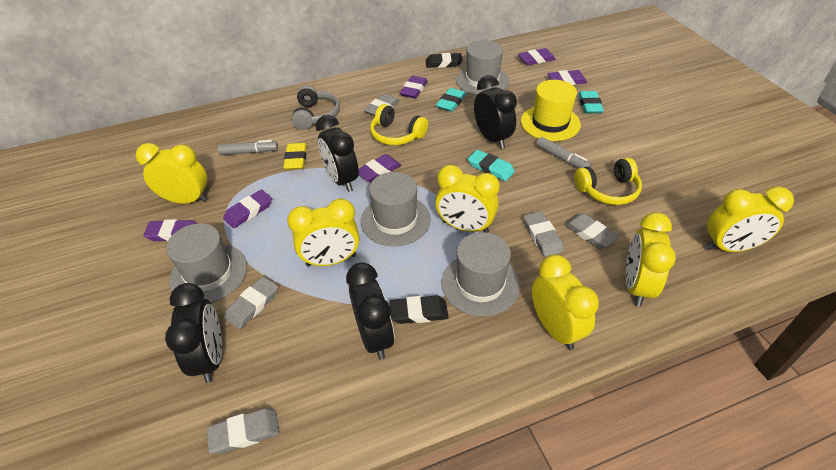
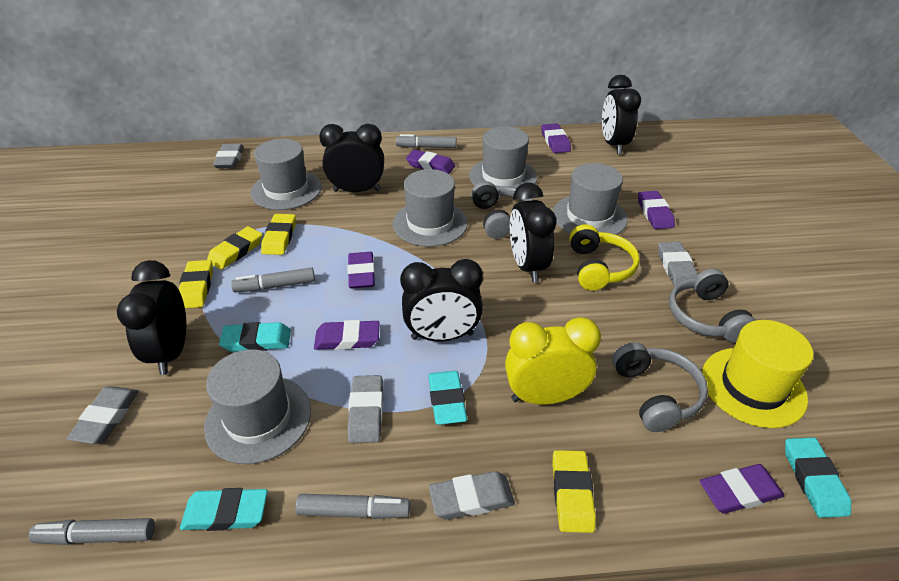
black clock: [165,283,222,383] [316,115,359,192] [346,262,395,360] [474,75,517,149] = 4 -> [117,260,186,375] [319,124,384,192] [400,259,483,341] [510,182,556,282] [602,75,641,154] = 5
black eraser: [389,295,449,324] [426,53,462,68] = 2 -> none = 0
grey hat: [166,223,247,303] [361,172,431,246] [441,232,520,316] [456,40,509,95] = 4 -> [204,349,311,464] [251,139,322,210] [393,169,468,247] [469,126,537,188] [553,163,628,235] = 5
grey headphones: [292,85,340,130] = 1 -> [471,181,533,239] [612,342,708,432] [669,268,756,343] = 3
grey marker: [217,140,278,155] [536,137,591,168] = 2 -> [29,518,155,545] [231,267,315,292] [295,494,410,519] [396,134,456,148] = 4
turquoise eraser: [436,88,466,112] [468,150,515,181] [578,91,604,114] = 3 -> [180,488,268,531] [219,322,291,352] [428,371,467,425] [785,437,851,518] = 4
yellow clock: [136,143,208,204] [287,198,359,267] [435,165,500,233] [531,254,599,350] [625,212,676,307] [705,186,794,252] = 6 -> [505,317,601,405] = 1
yellow eraser: [283,143,307,170] = 1 -> [179,260,213,308] [207,226,263,270] [261,214,296,255] [552,450,596,533] = 4
yellow headphones: [370,104,428,145] [574,158,642,205] = 2 -> [569,224,640,291] = 1

